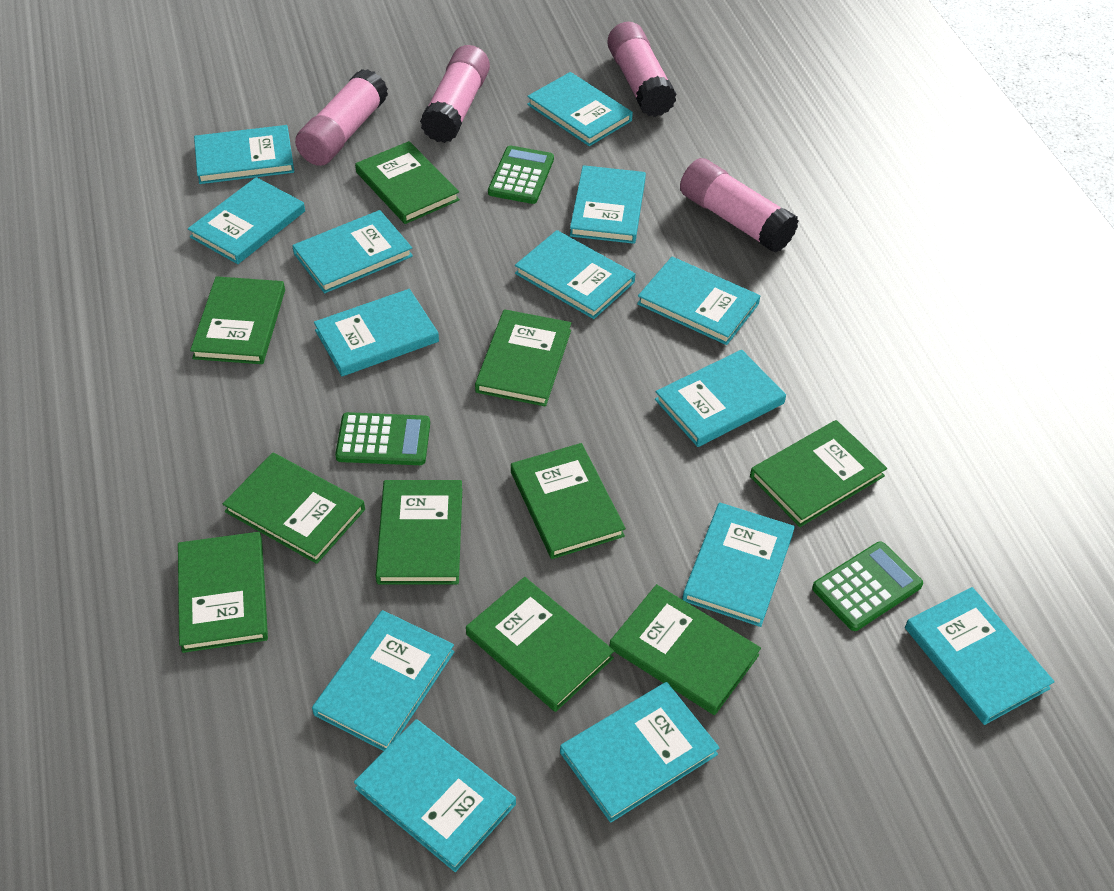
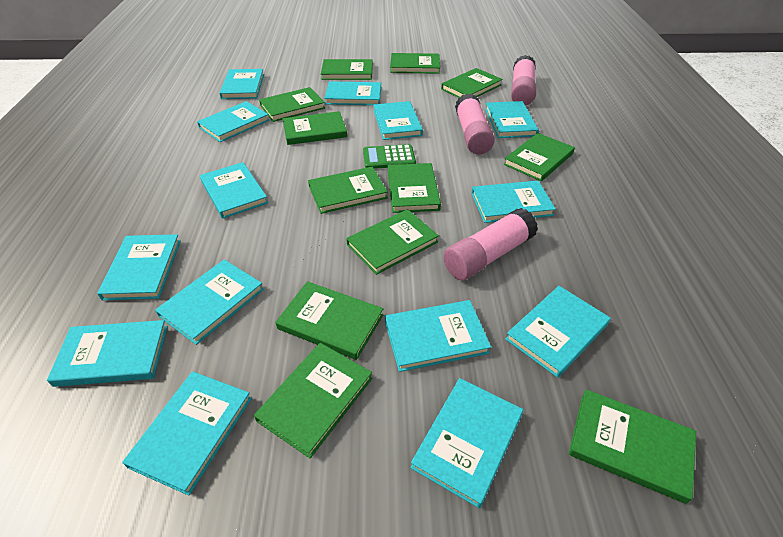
green book: [178,532,268,653] [190,276,285,364] [223,453,365,564] [355,141,460,224] [376,480,462,584] [466,577,614,712] [475,309,571,407] [511,443,626,559] [610,584,761,715] [750,420,887,527] = 10 -> [254,343,372,458] [259,87,325,122] [276,281,384,360] [282,111,347,145] [308,167,388,214] [321,59,373,80] [346,209,439,275] [388,163,441,213] [390,53,440,74] [441,68,503,98] [504,133,575,181] [569,389,696,504] = 12
green calculator: [335,412,430,465] [488,145,554,204] [812,541,923,631] = 3 -> [363,144,416,169] = 1
pink glue stick: [295,69,388,166] [420,45,490,143] [607,22,676,117] [680,158,799,253] = 4 -> [443,208,538,280] [455,93,495,154] [511,55,536,106] = 3

